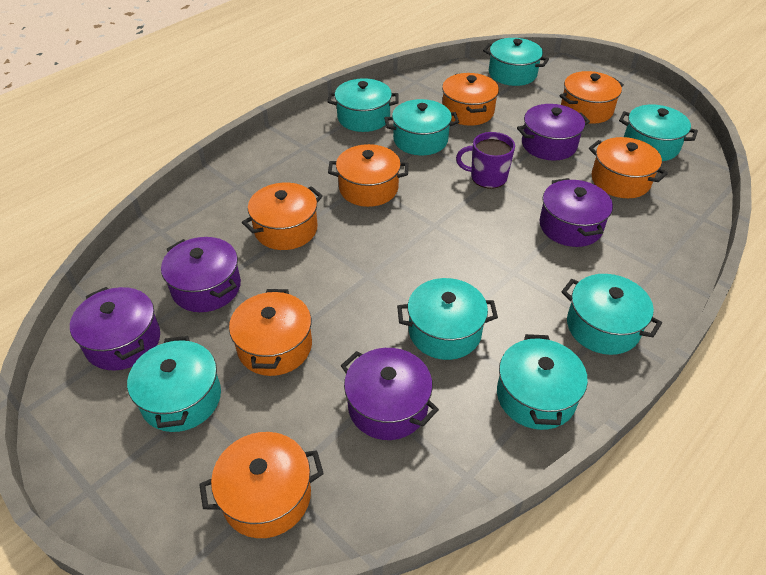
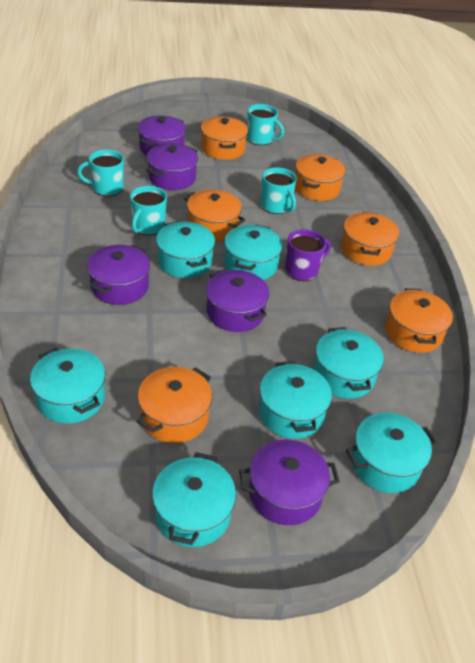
orange pot: [199,432,324,538] [229,289,312,376] [242,183,323,250] [328,144,408,207] [442,73,499,126] [559,71,624,124] [589,137,668,198] = 7 -> [137,367,212,443] [184,189,245,242] [201,117,248,160] [295,154,346,201] [341,212,399,266] [385,288,453,353] = 6
turquoise mug: none = 0 -> [77,150,124,196] [130,186,167,235] [247,104,284,145] [261,167,297,214] = 4
turquoise pot: [127,336,221,432] [328,78,399,132] [384,99,459,155] [397,278,498,360] [483,38,549,86] [497,334,588,430] [561,274,662,355] [619,105,698,161] = 8 -> [30,348,105,424] [152,452,236,547] [156,221,215,278] [224,224,283,280] [259,361,332,439] [313,327,384,399] [346,413,437,493] = 7

